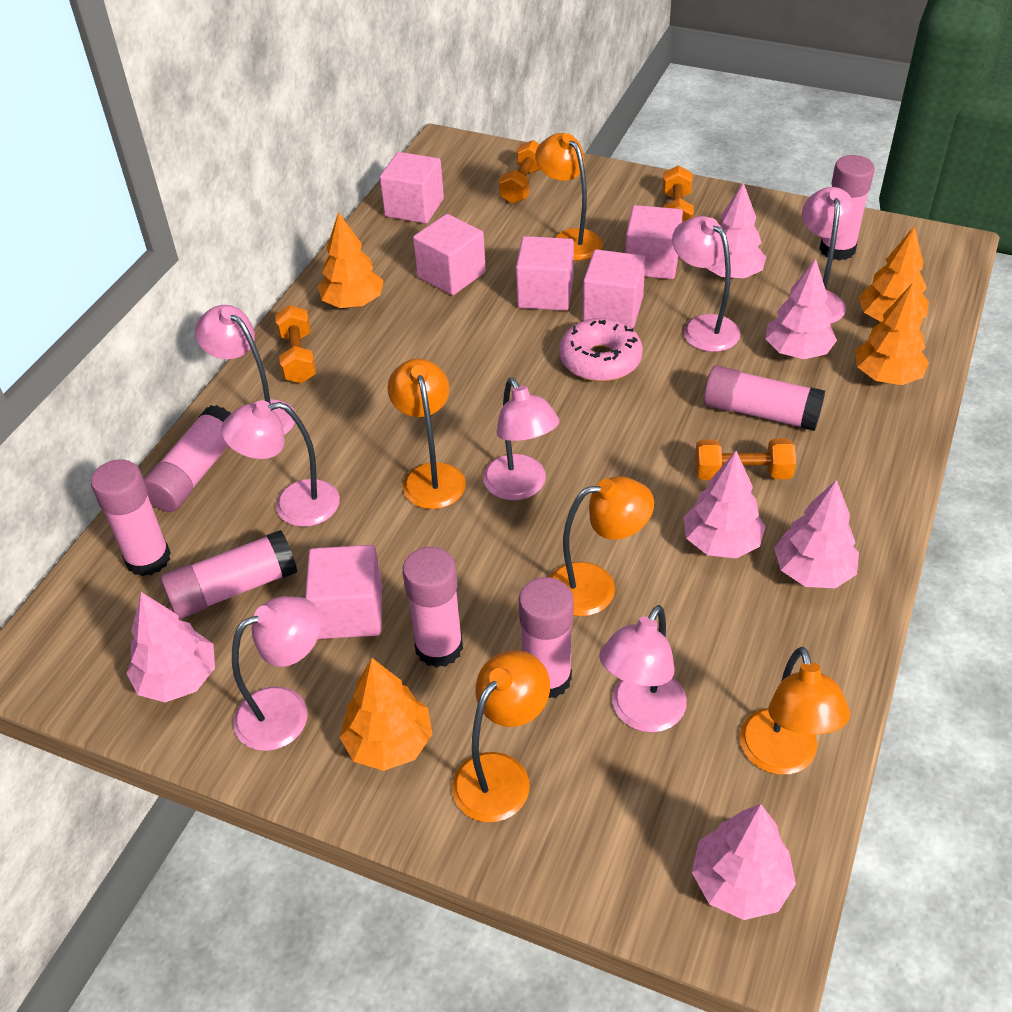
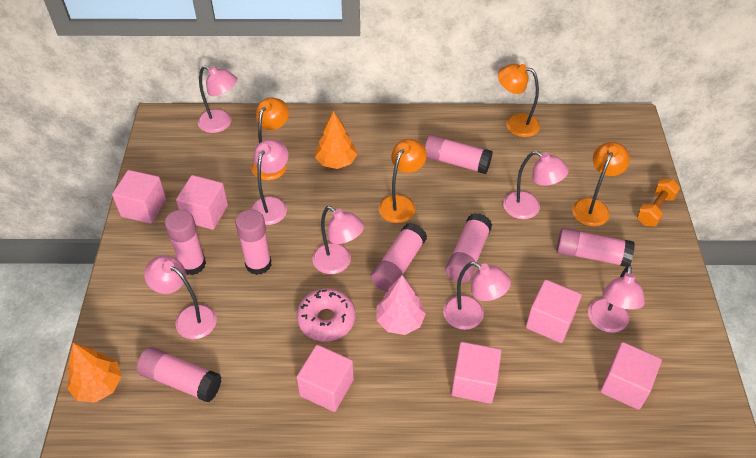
orange dumbbell: [275,305,316,383] [499,140,541,204] [662,165,694,222] [695,438,796,480] = 4 -> [637,178,680,227] = 1
orange lamp: [387,358,466,509] [452,650,550,822] [535,133,603,261] [550,476,654,616] [740,647,850,775] = 5 -> [252,97,289,180] [379,139,427,223] [498,64,540,137] [572,142,630,227] = 4
orange tree: [318,212,384,308] [339,658,432,771] [855,283,929,385] [858,226,929,322] = 4 -> [67,343,122,403] [315,111,357,169] = 2
pink tree: [126,592,215,702] [684,451,766,559] [692,804,796,920] [706,182,767,279] [765,258,837,359] [774,479,859,588] = 6 -> [376,275,426,335] = 1

